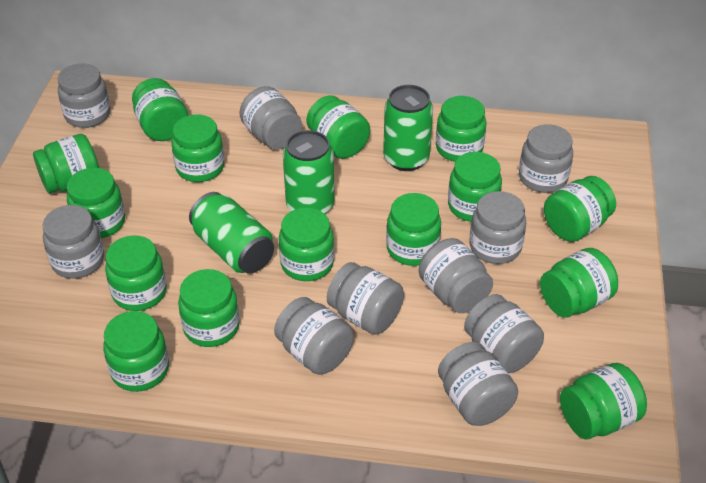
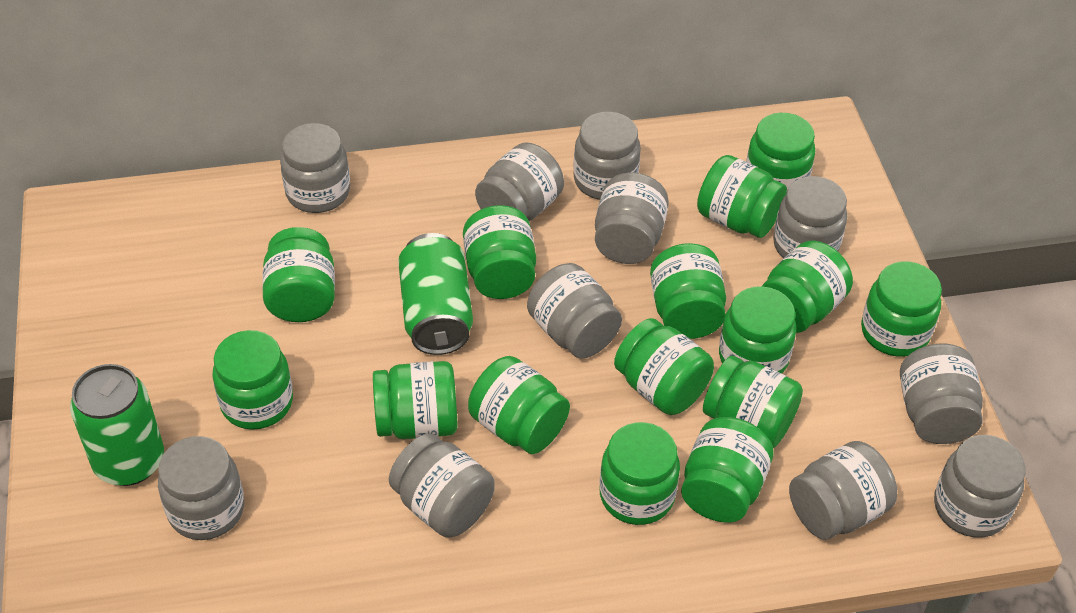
green can: [189,192,274,274] [283,130,335,214] [383,85,433,171] = 3 -> [70,364,164,486] [398,233,473,355] = 2
grey jar: [43,205,104,279] [58,63,111,128] [239,86,302,149] [274,297,354,375] [327,262,404,335] [419,238,493,313] [438,342,518,426] [464,294,544,373] [469,191,526,264] [519,124,573,193] = 10 -> [158,436,244,540] [280,123,350,213] [389,433,495,538] [475,142,564,221] [527,263,622,359] [573,112,641,200] [595,173,669,264] [773,176,847,258] [789,441,897,540] [900,344,983,444] [934,435,1026,538] = 11

